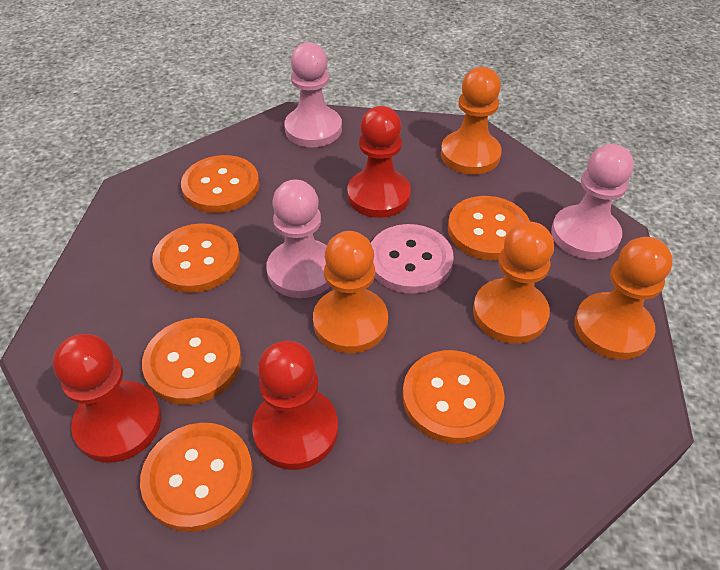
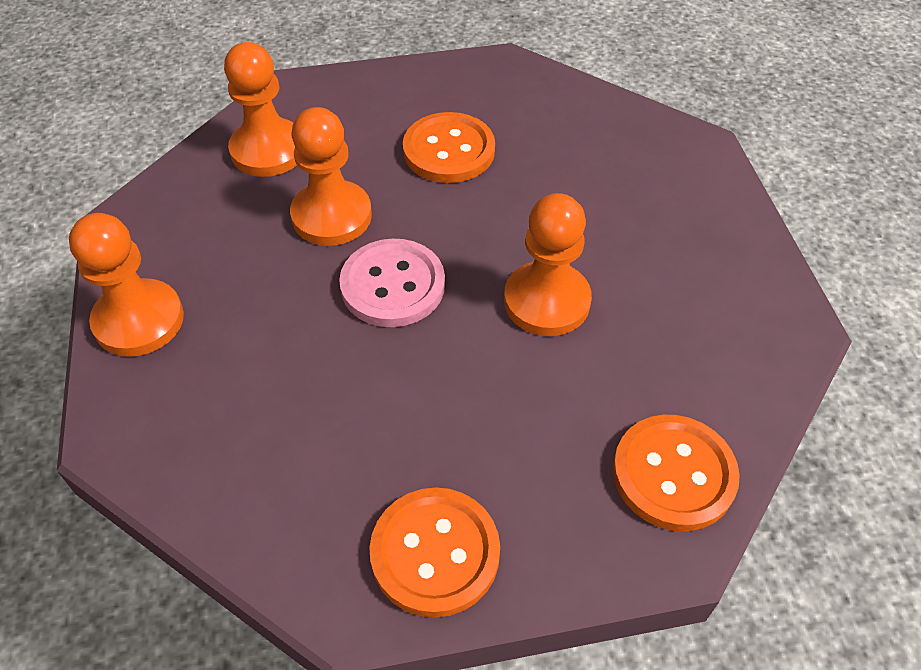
orange button: [140,423,253,532] [142,318,242,405] [152,223,240,293] [181,155,259,213] [402,350,505,444] [448,196,530,260] = 6 -> [369,487,500,618] [403,112,495,183] [613,415,740,531] = 3
pink pawn: [266,180,330,298] [284,42,342,147] [551,144,634,259] = 3 -> none = 0
red pawn: [53,334,161,463] [252,341,338,470] [347,106,411,218] = 3 -> none = 0

